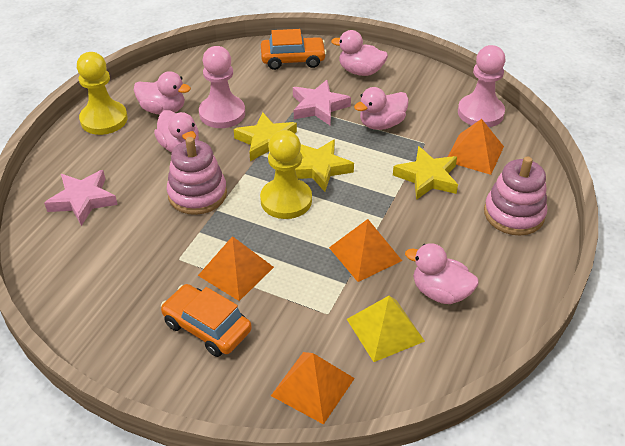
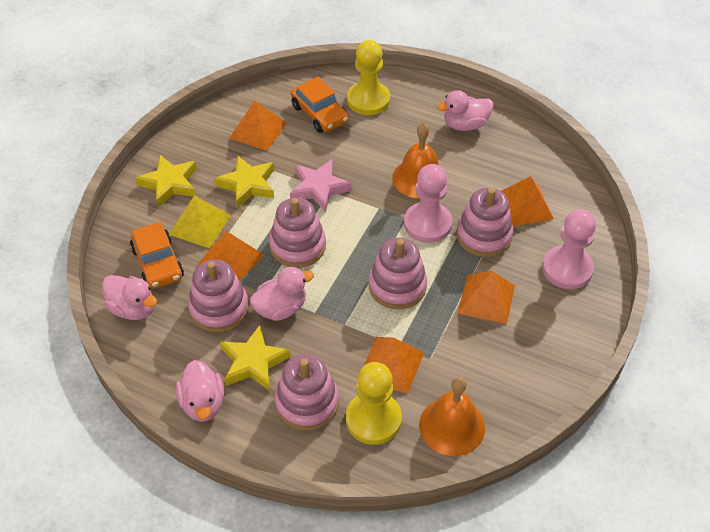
orange bell: none = 0 -> [392,123,439,198] [419,377,485,456] = 2
orange pyramid: [198,236,274,301] [271,352,355,424] [329,219,402,282] [448,119,504,175] = 4 -> [197,231,264,281] [230,101,287,151] [364,337,424,394] [458,271,515,324] [501,176,554,226] = 5
pink duck: [134,71,191,115] [154,110,199,152] [331,30,388,76] [354,87,409,130] [405,243,479,304] = 5 -> [102,275,157,320] [176,360,224,422] [250,267,314,321] [437,90,493,131] = 4
pink stacking toy: [167,137,227,215] [484,156,547,235] = 2 -> [188,260,249,332] [269,198,326,268] [275,354,339,430] [369,238,427,309] [456,188,513,257] = 5
pink star: [44,170,118,226] [293,80,351,126] = 2 -> [290,159,352,213] = 1

